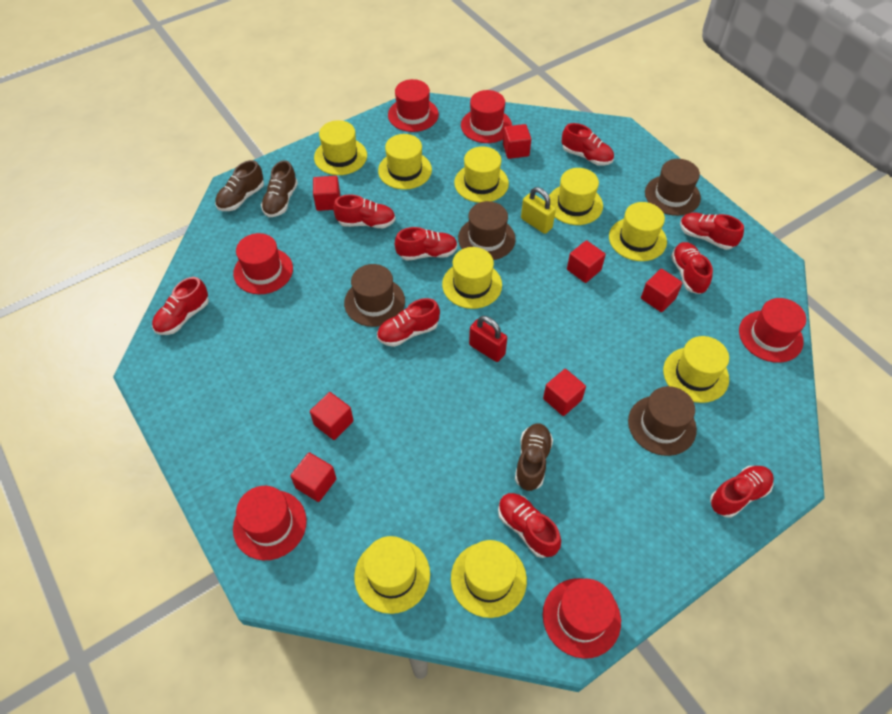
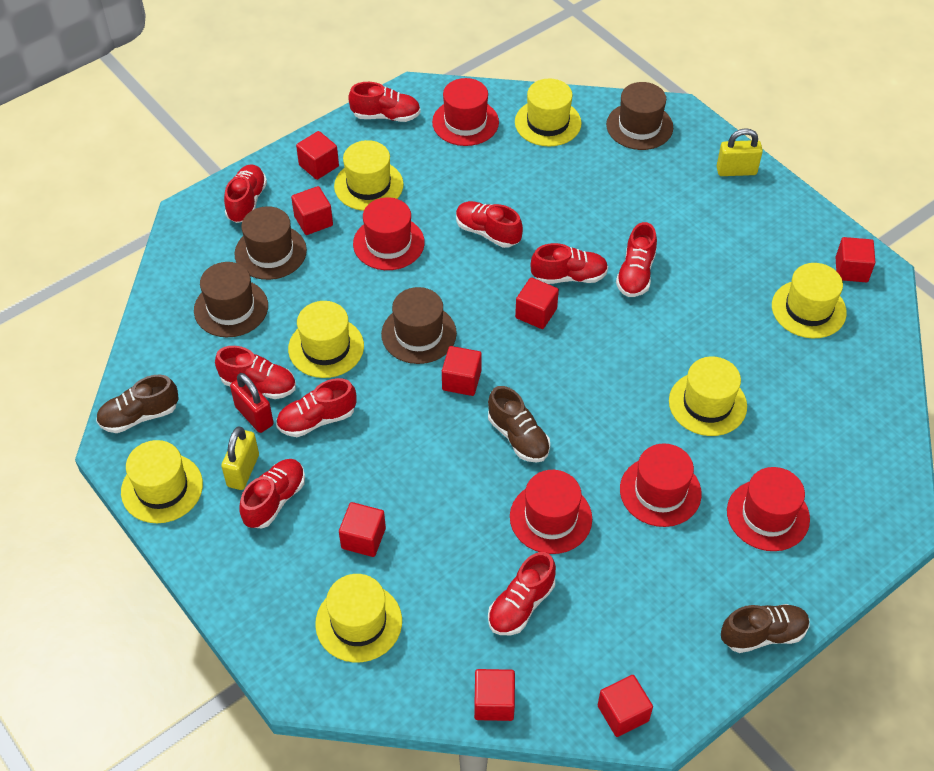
red cube: [290,452,337,502] [310,392,353,440] [313,176,340,211] [503,124,531,159] [543,369,586,416] [567,240,606,283] [641,269,683,312] = 7 -> [291,186,333,235] [296,131,339,180] [339,502,386,557] [442,346,482,396] [474,669,515,721] [515,277,559,329] [598,675,653,737] [836,237,875,282] = 8
red hat: [233,233,293,294] [233,486,307,560] [388,79,439,132] [461,90,512,143] [543,578,621,659] [739,298,806,363] = 6 -> [353,197,425,270] [432,78,499,146] [510,470,592,554] [620,444,702,527] [727,467,810,551] = 5
yellow hat: [314,120,367,175] [354,536,430,614] [378,134,432,190] [442,247,502,309] [451,540,527,618] [454,146,509,203] [549,168,603,225] [609,202,667,261] [663,336,729,403] = 9 -> [121,440,203,523] [288,301,364,378] [315,574,402,662] [334,140,404,211] [515,78,582,146] [669,356,747,436] [772,263,847,338] = 7
yellow padlock: [521,187,556,234] = 1 -> [221,427,259,490] [717,128,763,176] = 2

